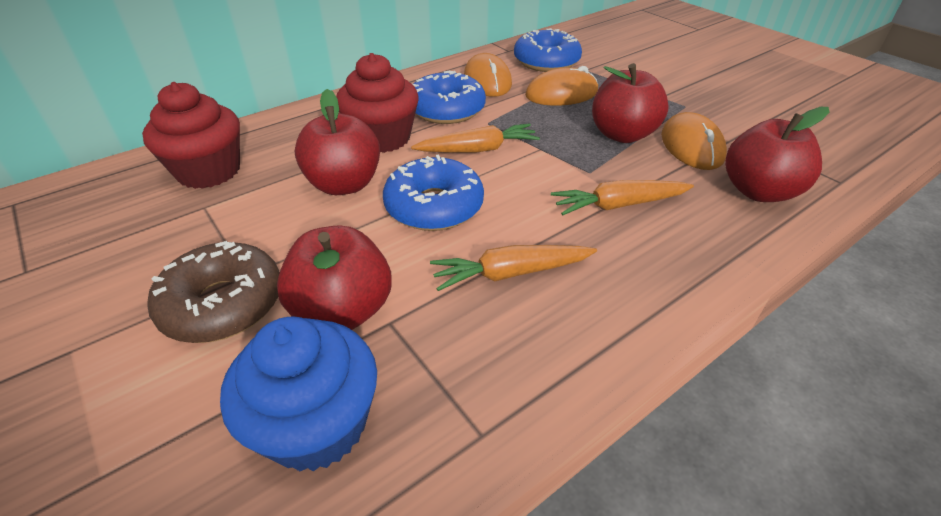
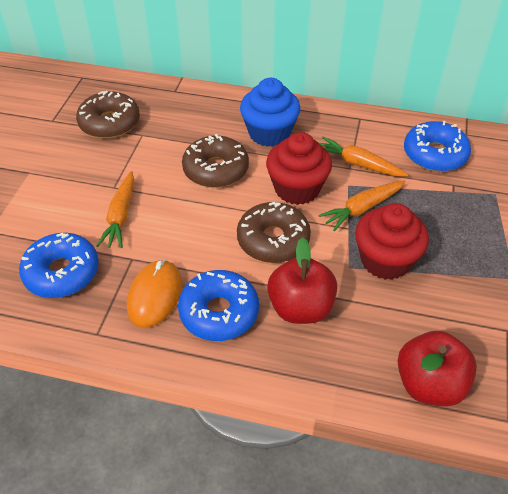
brown donut: [147,241,280,343] = 1 -> [76,91,140,139] [182,134,249,188] [237,202,311,263] = 3
orange mouse: [464,53,512,97] [525,66,598,106] [661,112,727,170] = 3 -> [127,260,182,328] = 1
red apple: [277,225,392,330] [295,89,380,195] [592,63,669,143] [725,107,829,202] = 4 -> [267,237,337,324] [397,331,477,406] = 2

